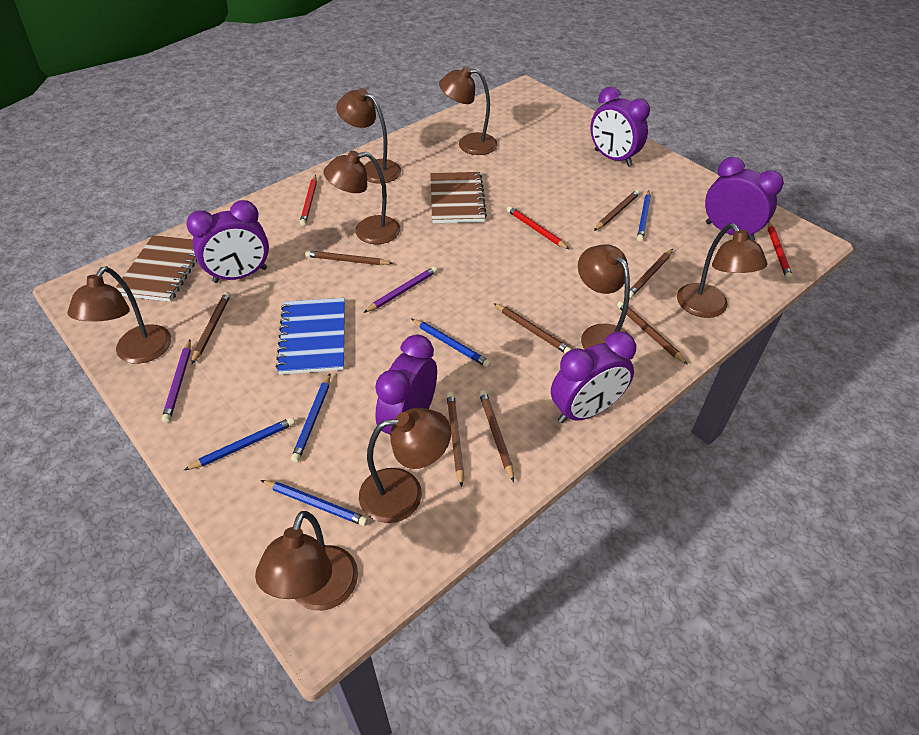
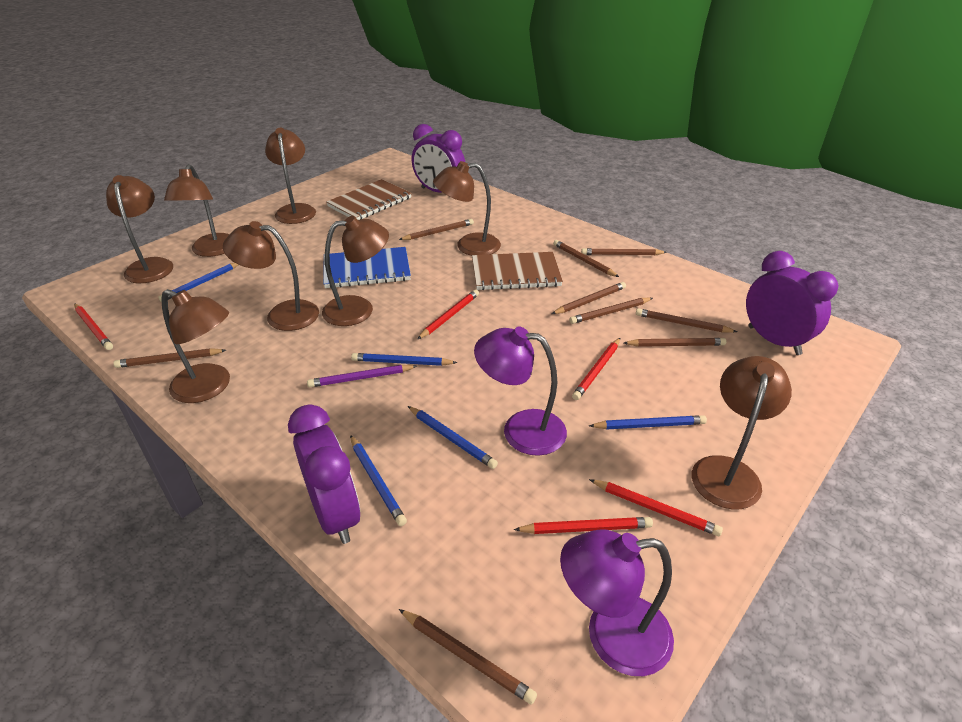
brown pencil: [191,291,231,365] [305,250,393,265] [447,392,464,487] [479,390,514,482] [494,303,571,353] [594,190,640,231] [617,301,687,364] [629,249,673,298] = 8 -> [113,348,226,368] [399,219,474,240] [399,609,537,705] [552,282,626,314] [553,240,619,277] [569,298,653,324] [581,248,667,255] [624,338,726,347] [636,308,737,333] = 9
purple clock: [187,200,269,283] [375,335,437,434] [551,331,636,423] [590,86,650,167] [705,157,784,241] = 5 -> [288,404,360,544] [412,124,465,193] [746,251,838,355] = 3
purple lamp: none = 0 -> [474,327,567,456] [560,529,674,676] = 2
purple pencil: [162,340,191,423] [363,266,438,313] = 2 -> [307,365,417,387] = 1
red pencil: [300,175,317,226] [507,206,569,249] [768,222,793,280] = 3 -> [74,303,113,350] [417,290,479,339] [514,517,653,534] [572,338,620,400] [589,479,723,536] = 5

